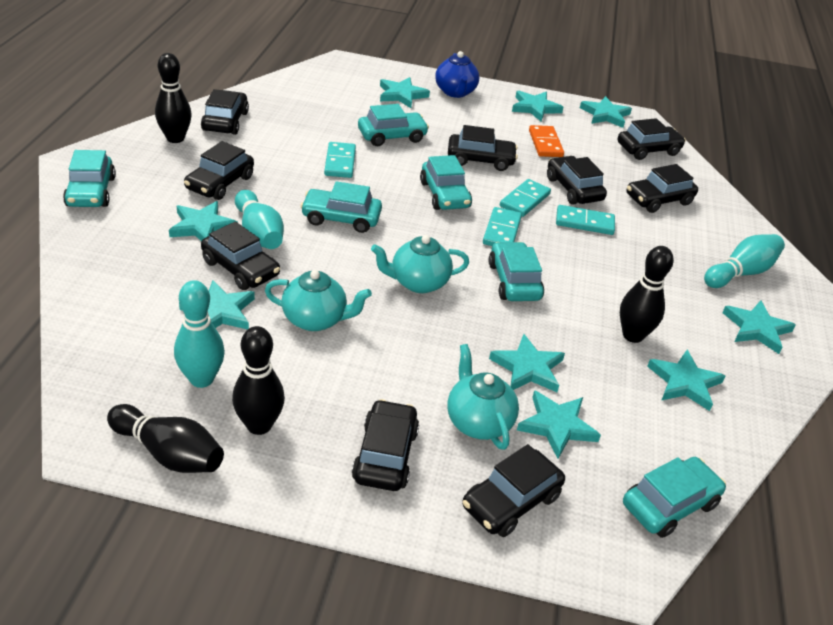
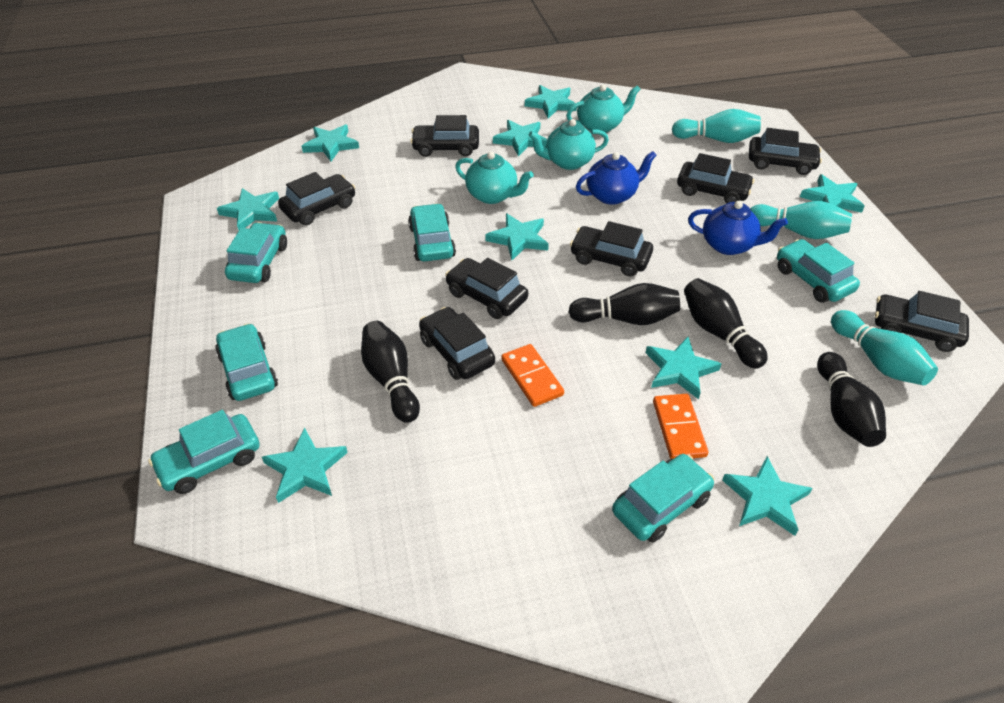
black car: [184,141,254,200] [201,89,249,135] [201,222,280,290] [352,399,419,491] [448,125,518,171] [462,444,565,537] [547,156,607,204] [617,118,686,160] [627,164,698,213] = 9 -> [278,172,356,226] [410,115,479,157] [419,307,495,380] [445,258,528,319] [570,221,653,277] [677,153,754,203] [749,128,822,175] [875,291,969,352] = 8
blue teapot: [435,51,479,98] = 1 -> [576,151,657,205] [688,201,788,255] = 2
orange domino: [529,125,564,157] = 1 -> [501,344,564,407] [653,394,708,459] = 2
turquoise domino: [324,142,356,178] [483,207,522,246] [500,179,551,217] [556,205,615,235] = 4 -> none = 0

